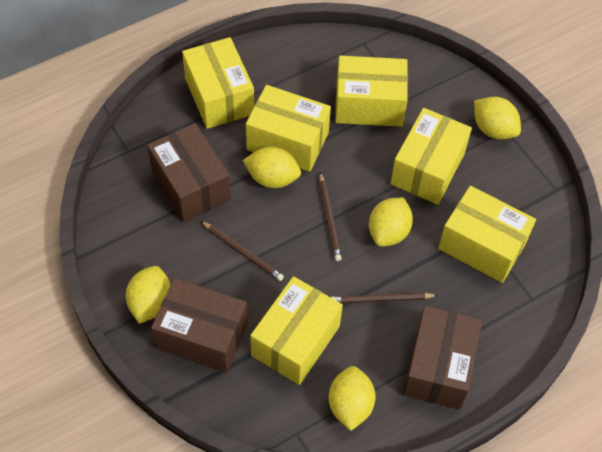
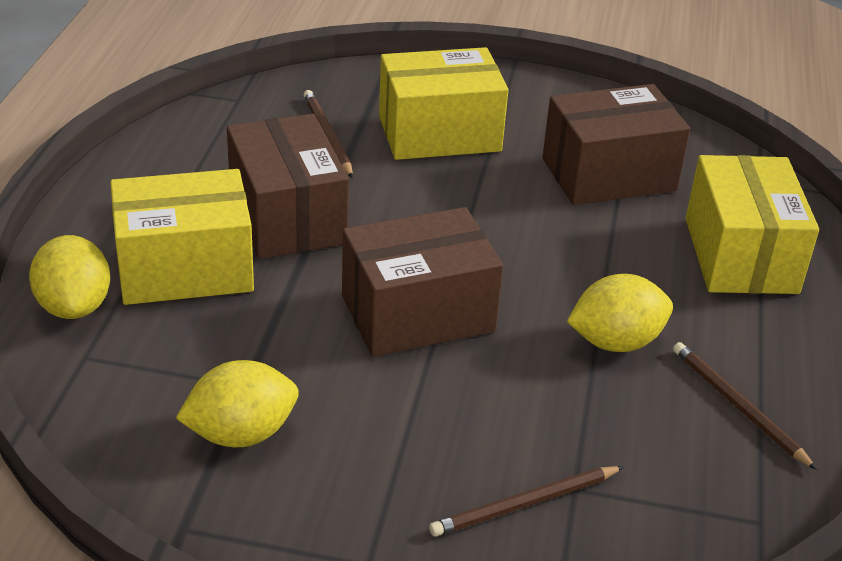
yellow box: [182,37,254,129] [246,85,331,172] [250,276,343,385] [335,56,408,127] [390,108,472,205] [438,186,536,283] = 6 -> [110,169,254,305] [379,47,509,160] [685,155,819,294] = 3
yellow lemon: [126,266,171,324] [243,146,301,188] [329,366,376,431] [369,197,413,247] [474,97,521,139] = 5 -> [29,235,110,319] [176,360,299,447] [567,274,673,352] = 3

